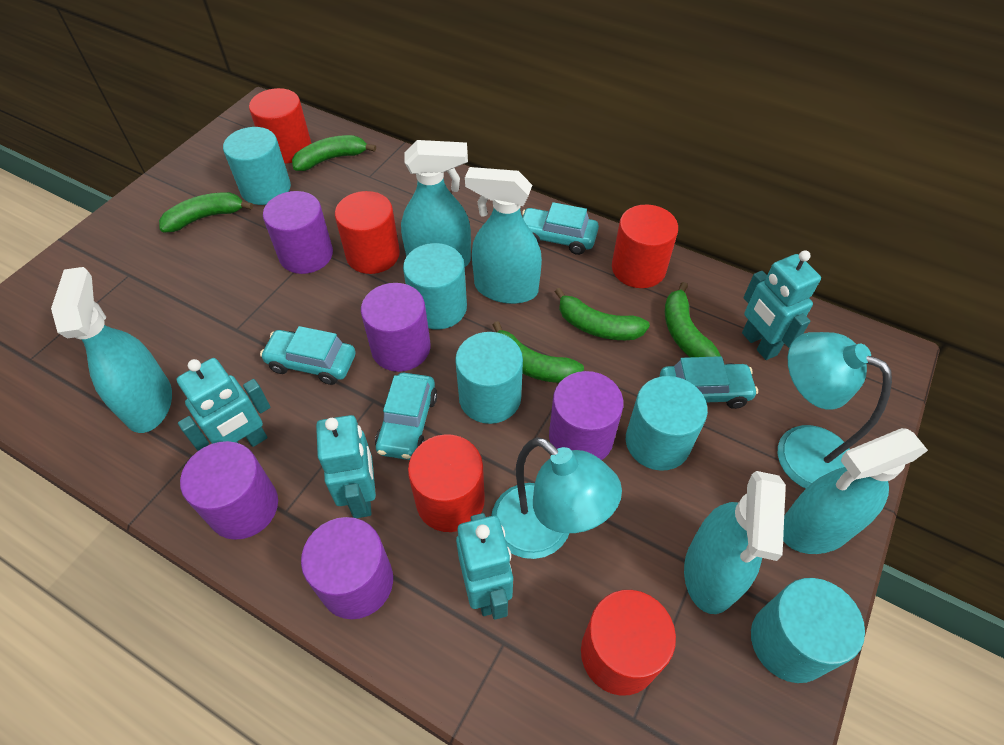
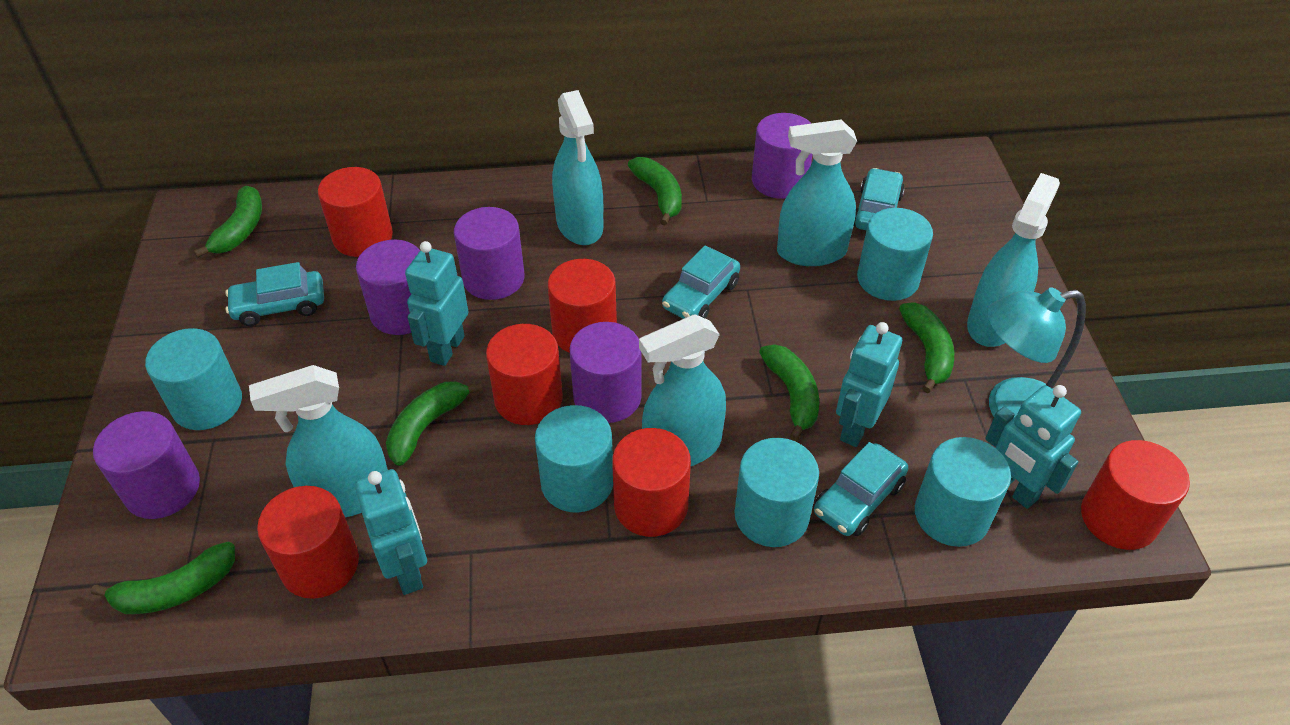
green banana: [159,192,253,233] [292,135,376,171] [493,321,584,383] [555,288,650,340] [665,282,721,357] = 5 -> [91,542,235,614] [194,186,262,258] [386,381,482,466] [628,157,682,226] [759,344,819,441] [899,302,954,393] = 6
red cylinder: [249,88,312,164] [335,191,400,274] [408,434,485,532] [581,590,676,696] [612,205,678,288] = 5 -> [257,486,359,599] [318,167,393,257] [486,324,563,425] [548,259,617,353] [612,428,691,537] [1081,440,1190,550] = 6
turquoise lamp: [492,437,622,559] [778,332,892,489] = 2 -> [987,287,1086,418] = 1

